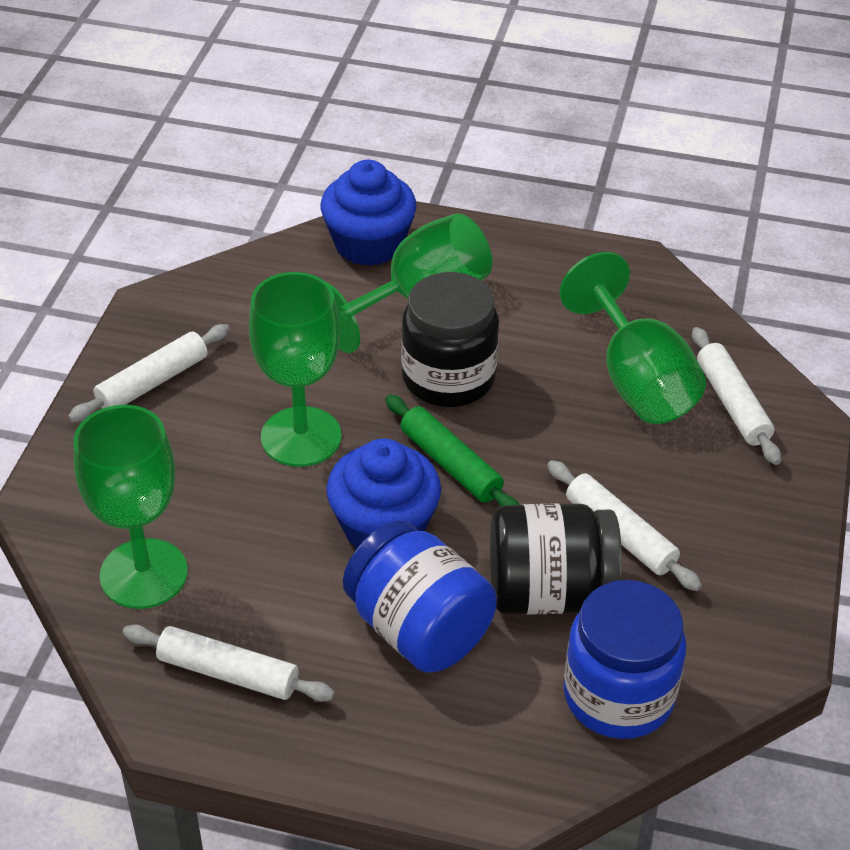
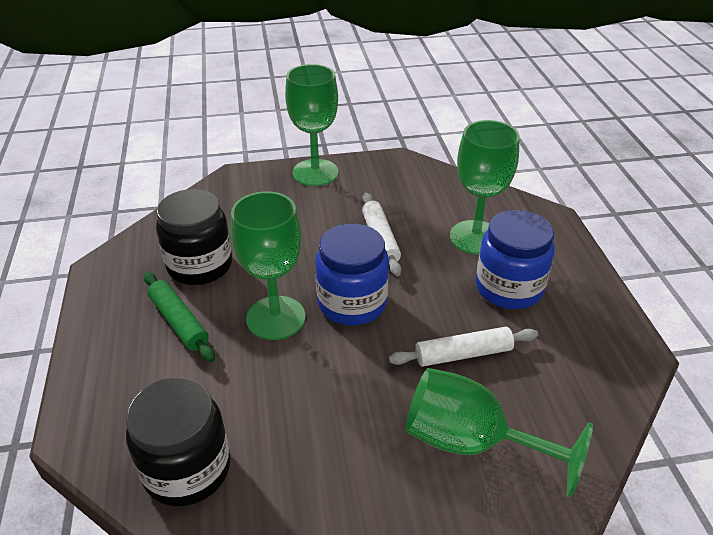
blue cupcake: [321,160,416,266] [326,438,441,549] = 2 -> none = 0
white rolling pin: [68,324,230,422] [123,625,335,702] [547,460,702,591] [692,327,781,465] = 4 -> [362,193,402,276] [389,327,538,367] = 2

